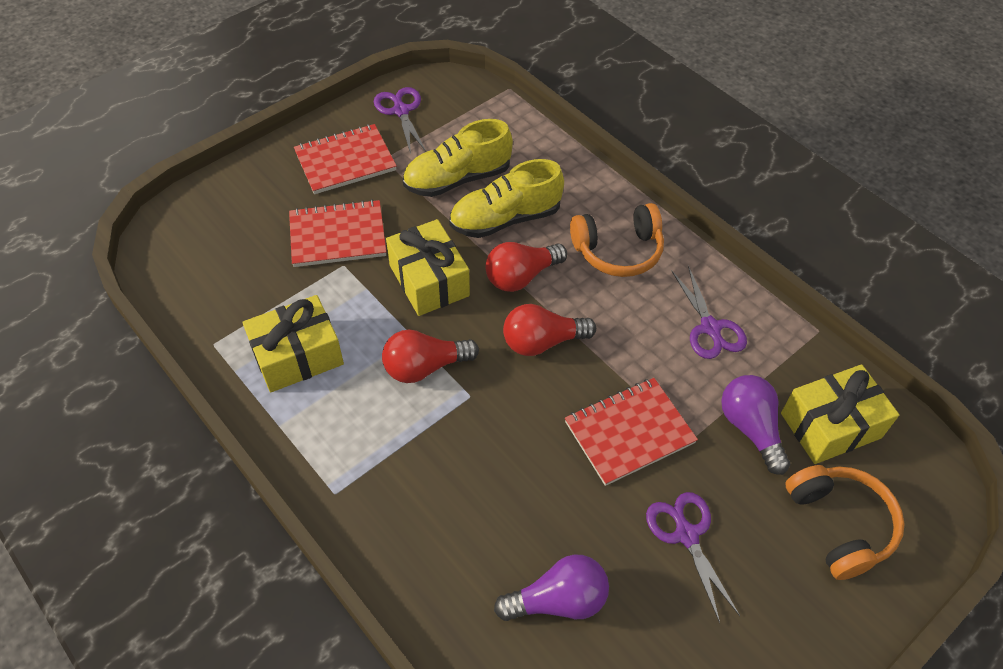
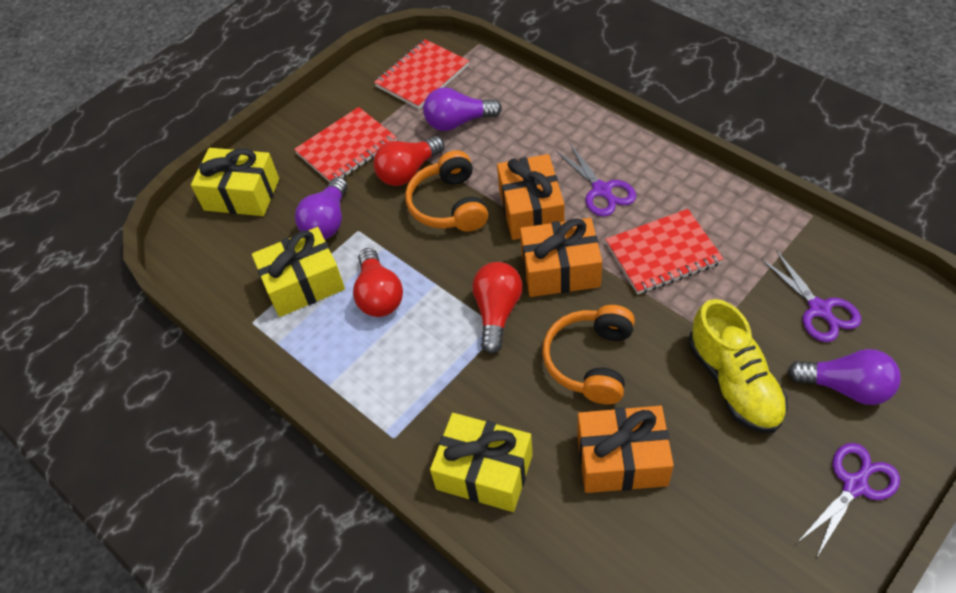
orange gift: none = 0 -> [497,154,564,240] [520,218,602,297] [577,406,674,493] = 3
purple light bulb: [494,554,609,621] [721,375,790,475] = 2 -> [295,177,348,239] [423,87,502,131] [788,349,901,405] = 3
yellow shoe: [403,119,513,197] [449,159,564,238] = 2 -> [689,299,788,433] = 1

